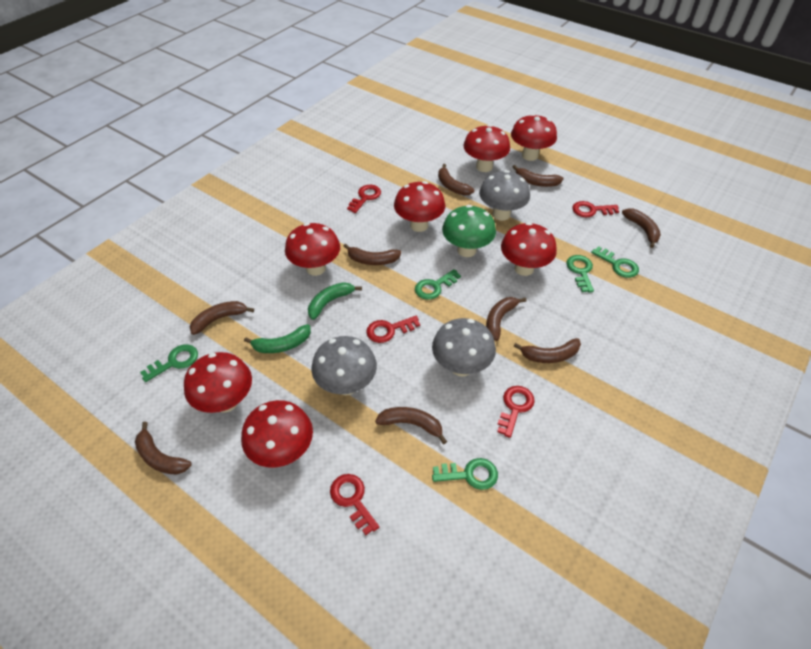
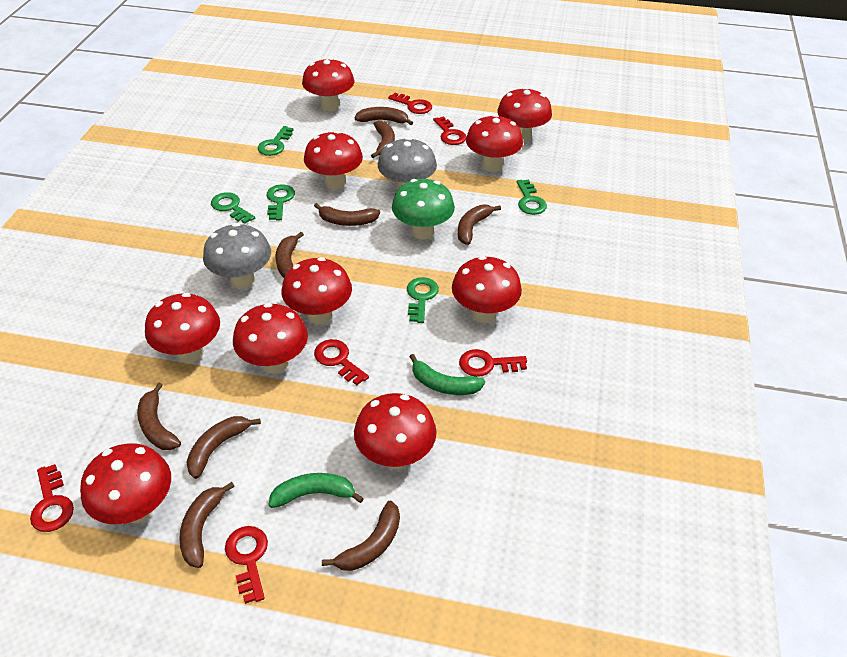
grey mushroom: [311,336,377,395] [432,318,496,376] [479,170,530,221] = 3 -> [203,223,271,288] [378,137,437,190] = 2
red key: [330,474,379,535] [347,185,381,213] [366,316,420,343] [497,386,535,438] [572,201,619,217] = 5 -> [30,464,74,532] [225,526,268,604] [314,339,369,385] [388,93,432,114] [433,116,466,145] [459,349,527,377] = 6
red mushroom: [184,352,252,413] [241,400,313,468] [285,223,340,276] [394,181,445,232] [463,125,510,172] [501,222,557,276] [511,114,557,161] = 7 -> [80,443,171,524] [145,293,220,363] [233,303,308,374] [281,257,352,324] [302,58,354,111] [304,131,363,189] [354,393,437,469] [452,256,522,323] [466,114,523,172] [497,87,552,143] = 10

